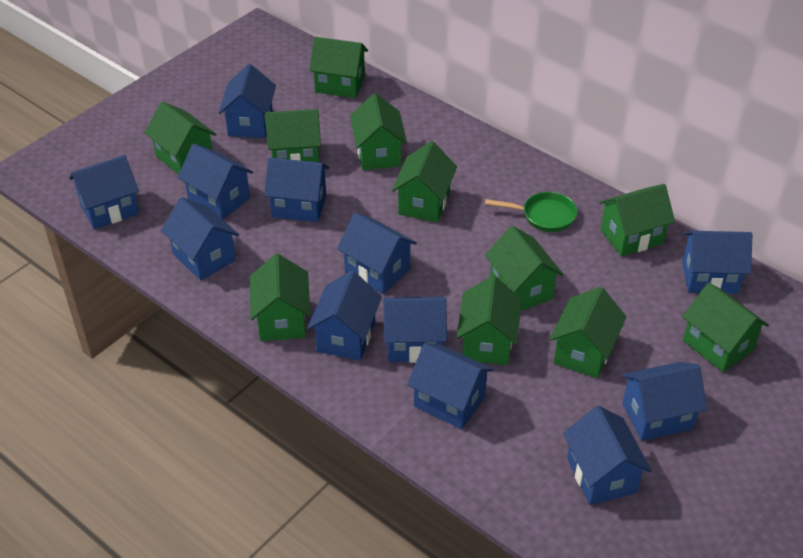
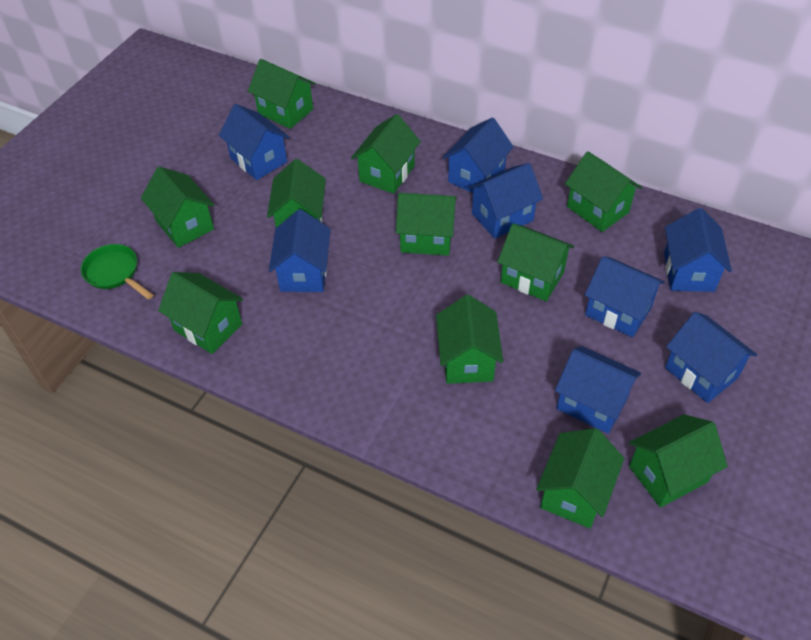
blue house: [69,155,139,229] [161,197,239,280] [178,144,253,219] [219,64,276,138] [264,157,329,222] [307,271,382,361] [337,213,417,294] [383,297,447,363] [407,343,494,429] [563,406,652,505] [622,362,707,441] [682,231,752,294] = 12 -> [219,104,289,180] [269,209,331,292] [442,117,514,193] [467,163,543,239] [555,346,641,434] [585,256,665,337] [664,208,732,292] [665,312,757,403] = 8

